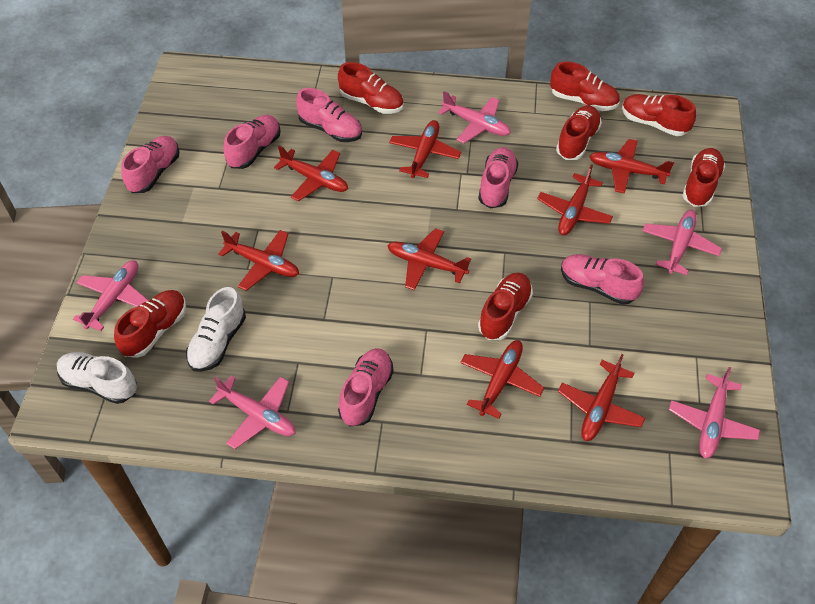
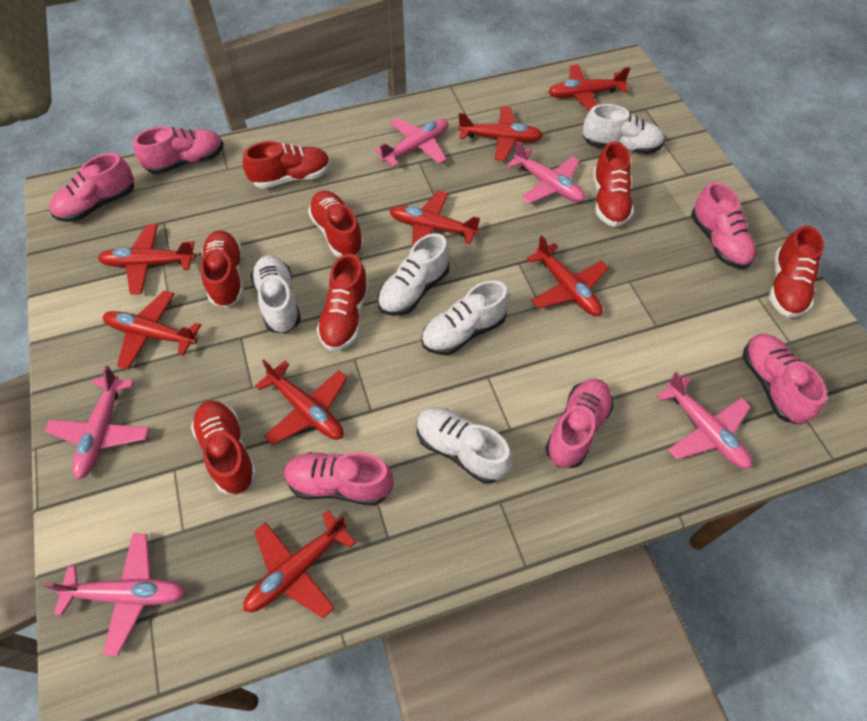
white shoe: [57,352,137,404] [186,287,246,372] = 2 -> [250,255,301,334] [378,233,449,316] [417,407,512,483] [421,280,509,355] [583,104,665,154] = 5

